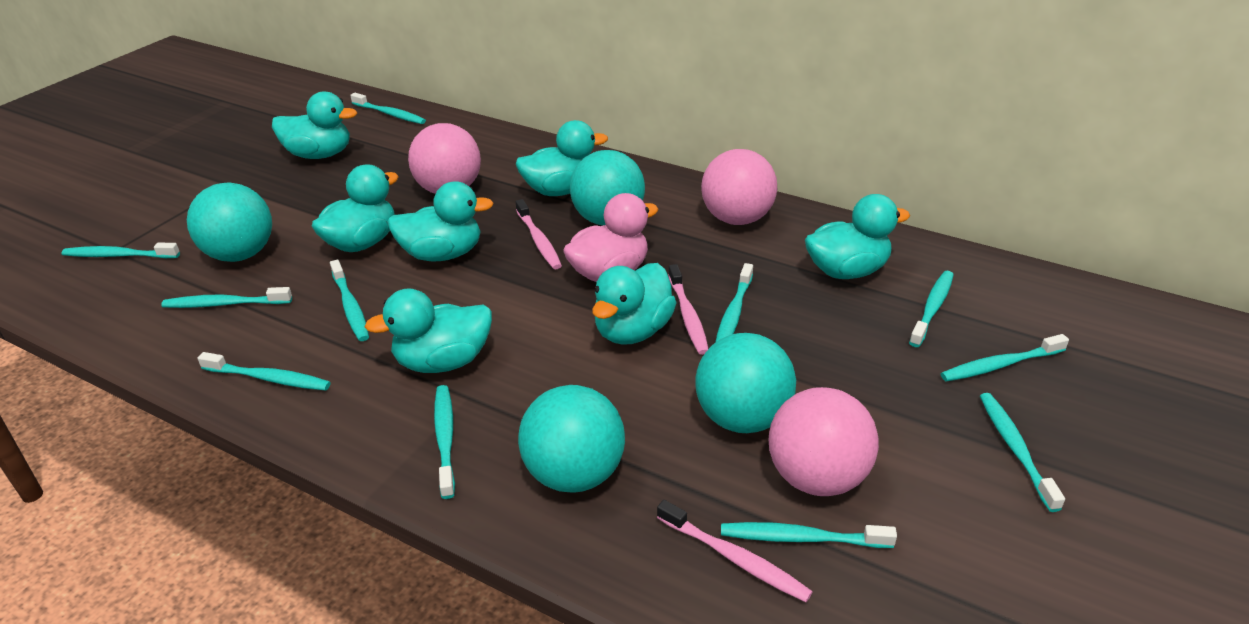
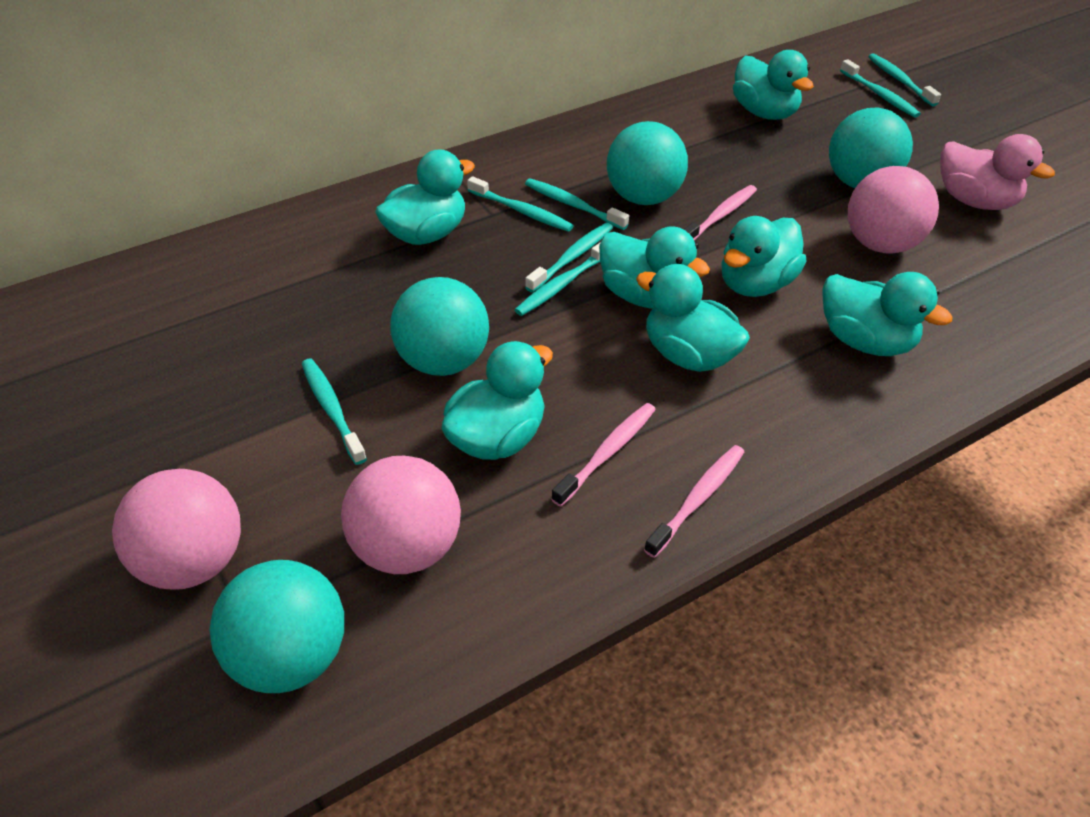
turquoise toothbrush: [61,243,180,258] [161,287,292,308] [198,352,331,391] [330,260,369,341] [350,93,426,124] [434,385,455,499] [715,263,753,342] [721,522,897,548] [909,271,954,347] [941,334,1069,382] [980,393,1065,512] = 11 -> [301,359,367,465] [467,176,574,232] [515,242,601,316] [525,178,629,230] [525,223,613,292] [840,59,921,118] [868,53,941,106] = 7

